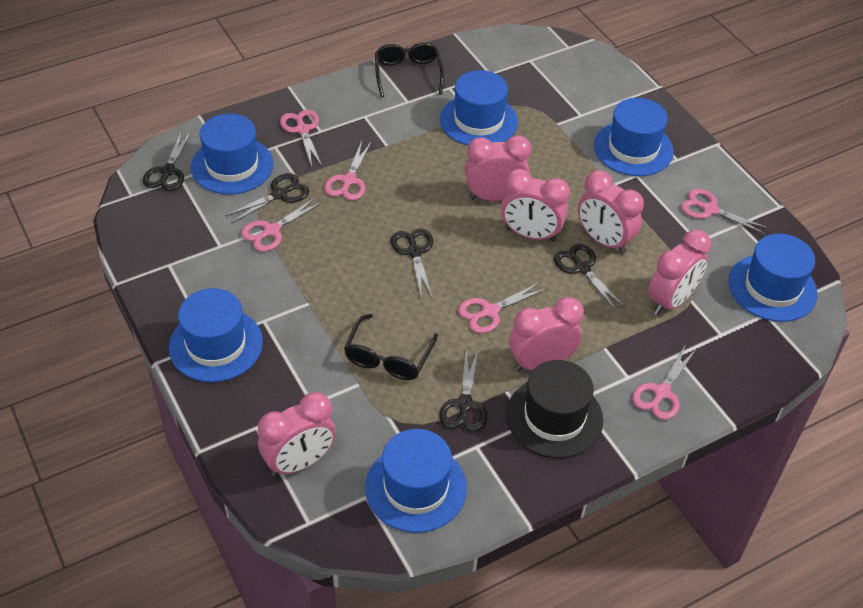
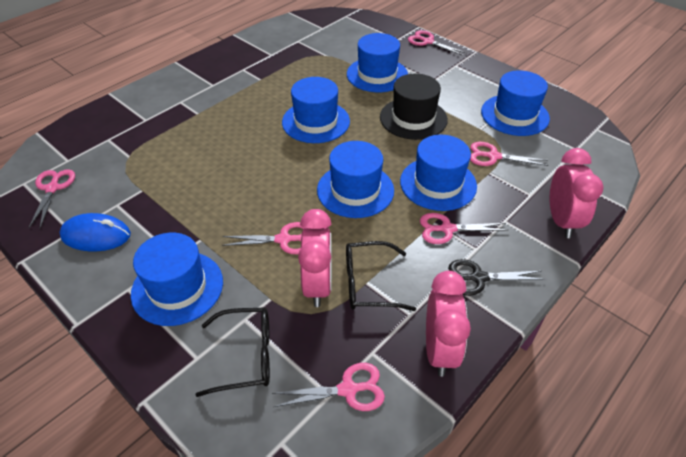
black scissors: [143,130,191,191] [225,173,309,223] [391,228,433,297] [440,350,488,431] [554,243,625,311] = 5 -> [448,259,545,296] = 1
blue mouse: none = 0 -> [59,213,131,251] = 1
pink clock: [258,392,336,476] [465,135,532,201] [501,169,570,242] [509,297,584,372] [578,170,644,254] [648,230,711,315] = 6 -> [298,209,332,307] [426,271,471,377] [550,148,604,238] = 3

